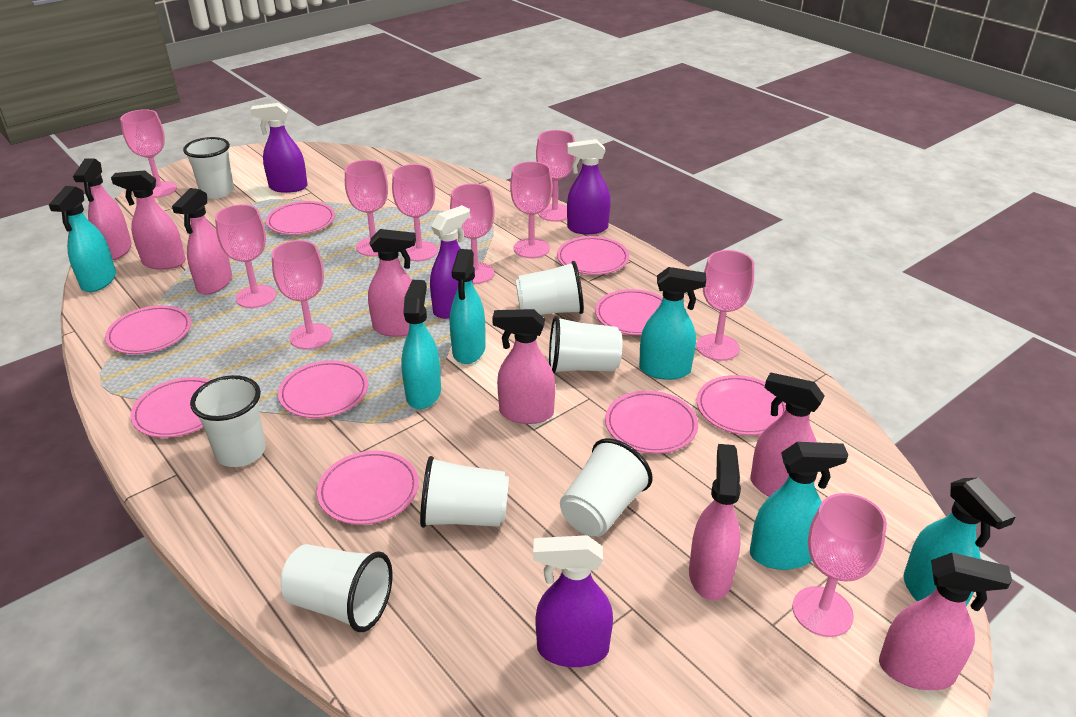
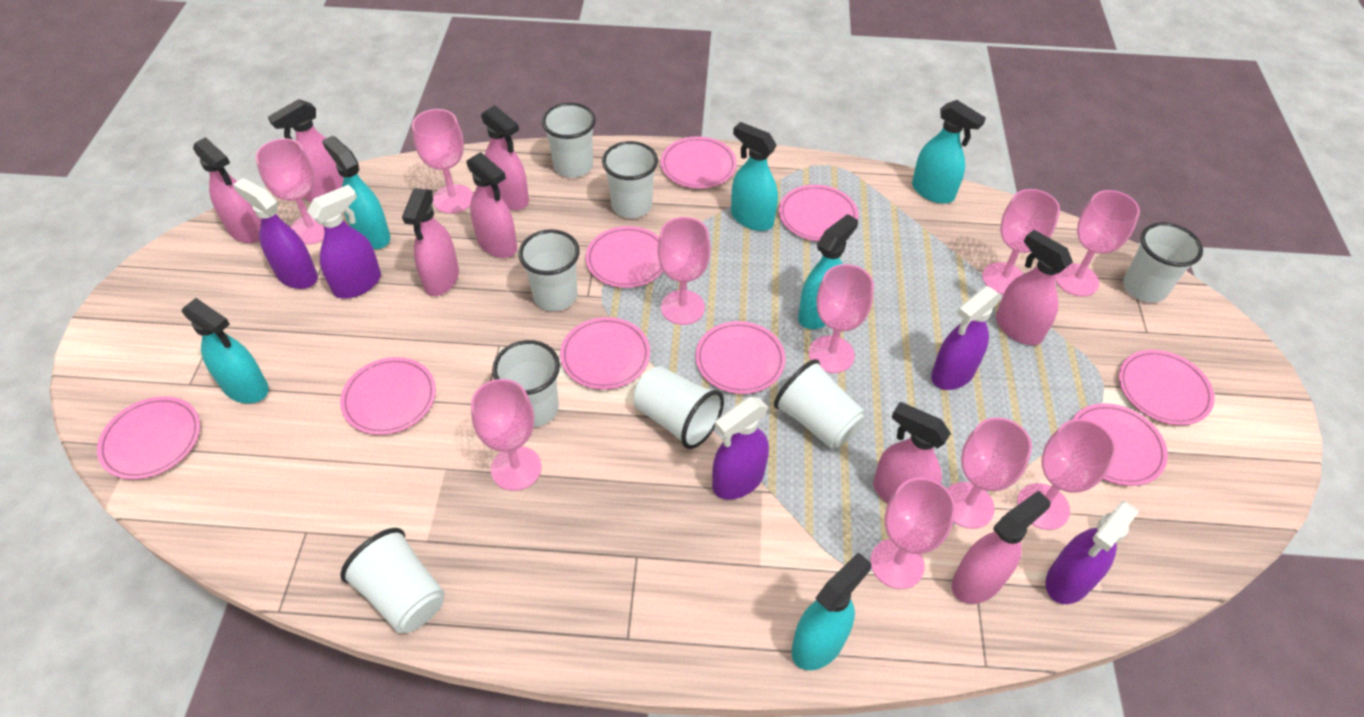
purple spray bottle: [250,103,308,193] [430,205,473,319] [533,535,613,667] [567,139,611,234] = 4 -> [233,178,318,289] [307,185,381,299] [712,397,769,500] [931,286,1002,390] [1045,501,1139,604] = 5
white cup: [183,137,234,199] [190,375,266,467] [281,544,393,632] [420,456,509,528] [515,261,584,315] [549,316,622,373] [560,438,653,536] = 7 -> [340,528,445,633] [492,340,560,427] [518,229,580,311] [542,103,596,178] [602,141,658,218] [634,366,724,449] [774,359,865,448] [1123,222,1203,303] = 8

